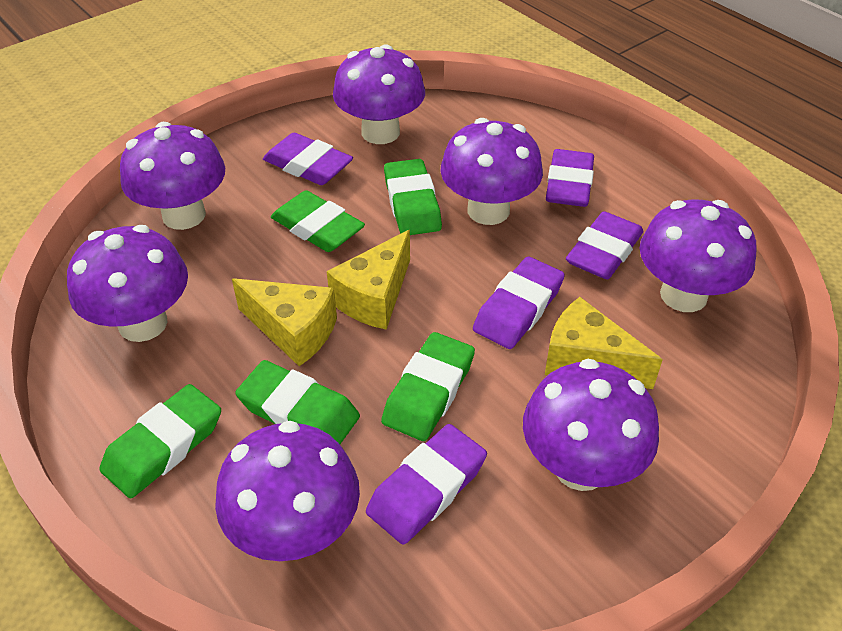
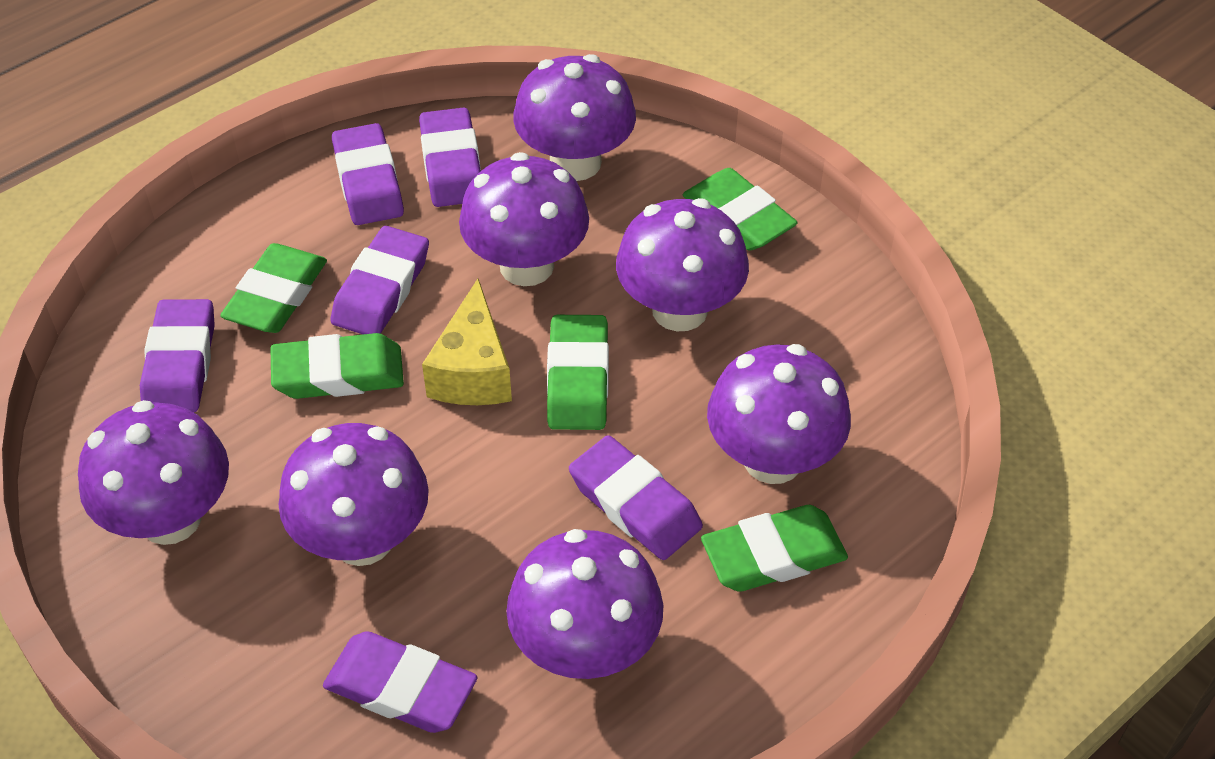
purple eraser: [263,133,353,185] [366,424,487,545] [473,257,565,349] [546,149,594,207] [566,211,643,279] = 5 -> [140,299,215,412] [323,631,478,733] [331,226,429,334] [332,123,404,225] [419,108,481,207] [569,435,703,560] = 6
yellow cheese: [232,278,337,366] [327,230,410,330] [545,297,663,389] = 3 -> [422,279,512,405] = 1

